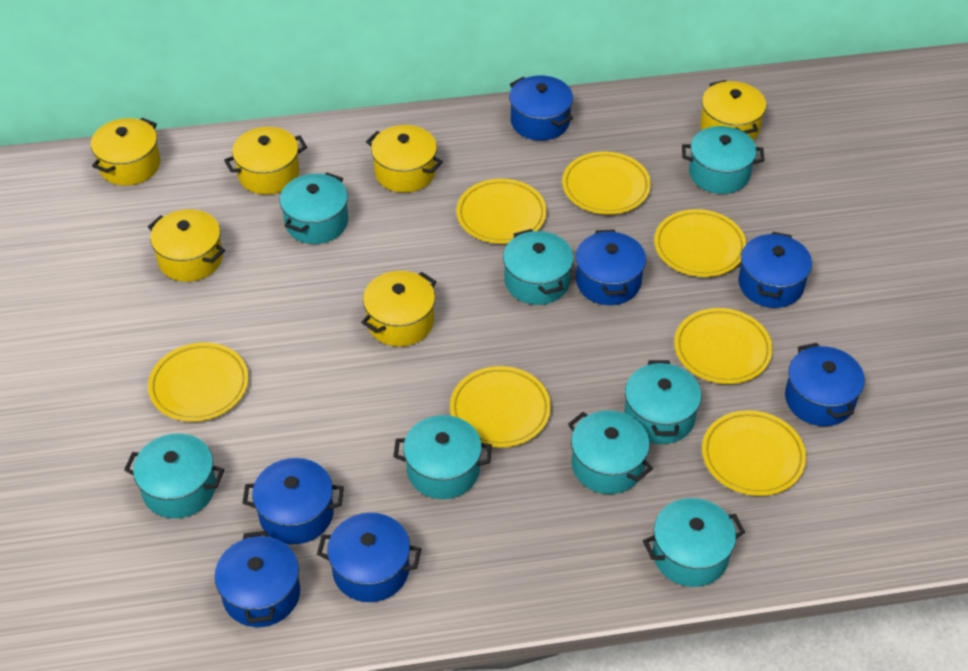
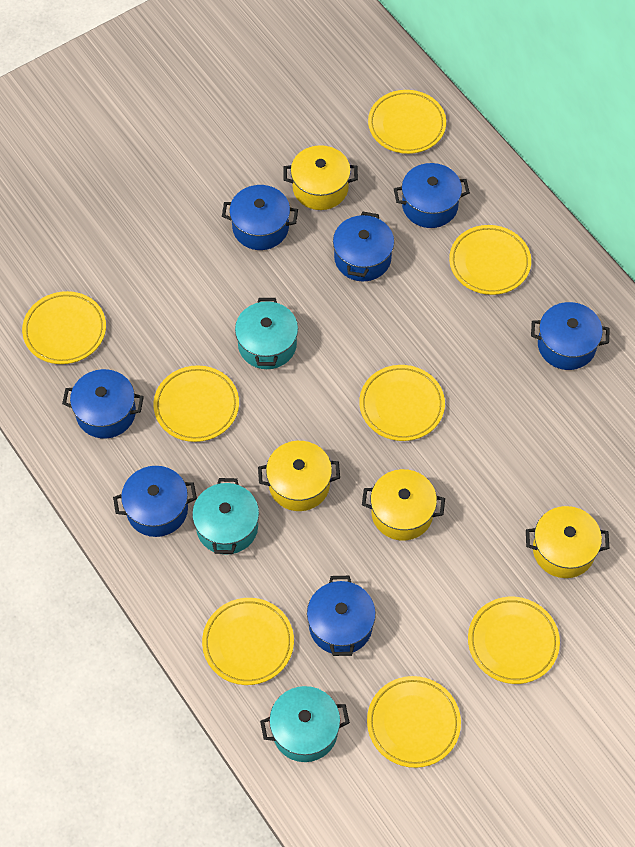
turquoise pot: [124,433,224,519] [280,172,348,244] [393,415,492,499] [503,229,574,305] [568,410,653,494] [624,360,701,444] [643,498,745,587] [682,126,764,194] = 8 -> [192,478,259,555] [235,298,298,369] [260,686,350,762] = 3
yellow plate: [148,342,249,422] [450,366,551,447] [456,179,547,244] [562,152,651,214] [654,209,747,277] [674,308,773,384] [702,410,806,496] = 7 -> [22,291,106,364] [154,365,239,442] [202,598,294,685] [359,365,445,441] [367,676,461,768] [368,90,446,154] [449,225,531,295] [468,597,560,684] = 8
yellow pot: [91,118,160,186] [148,209,225,282] [224,127,307,195] [361,271,436,347] [366,125,443,193] [700,80,766,140] = 6 -> [258,441,340,511] [284,145,358,210] [362,469,445,541] [526,506,609,578] = 4

